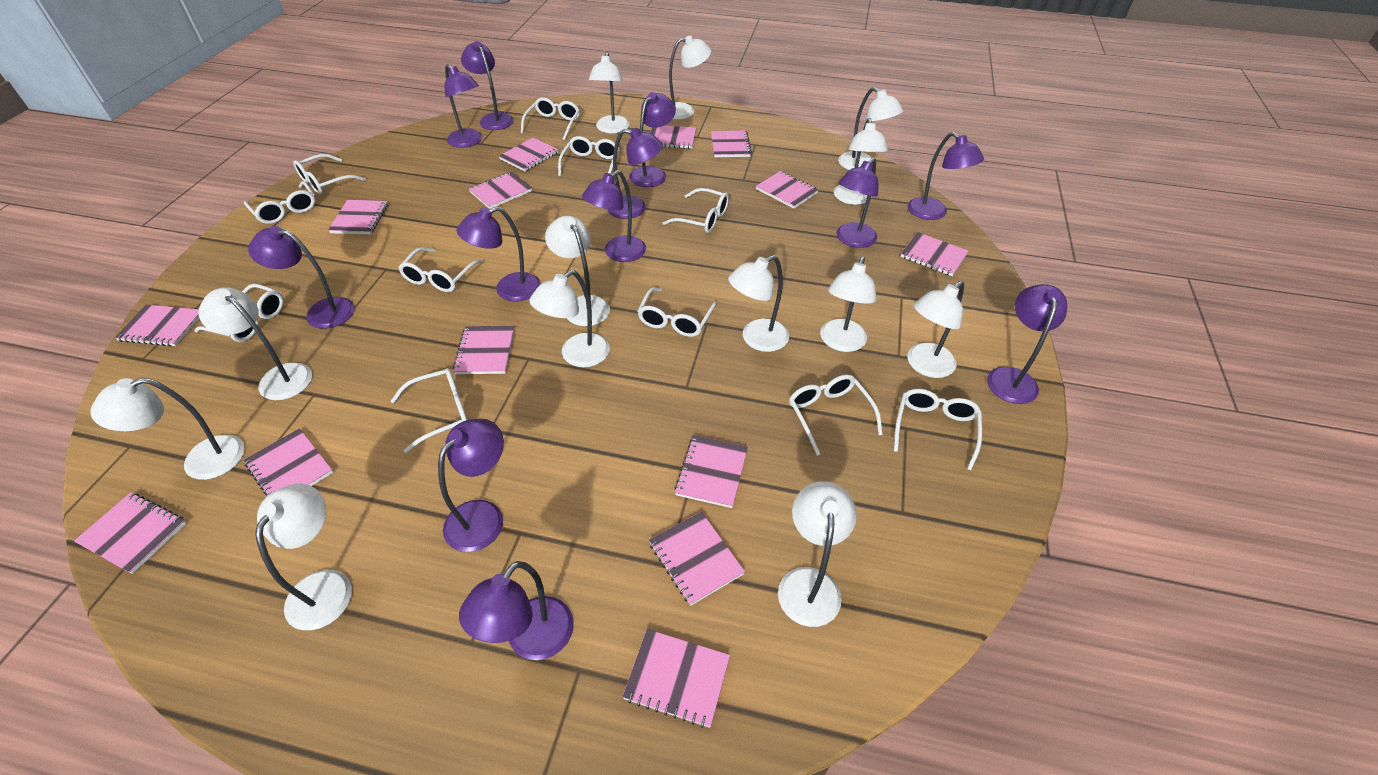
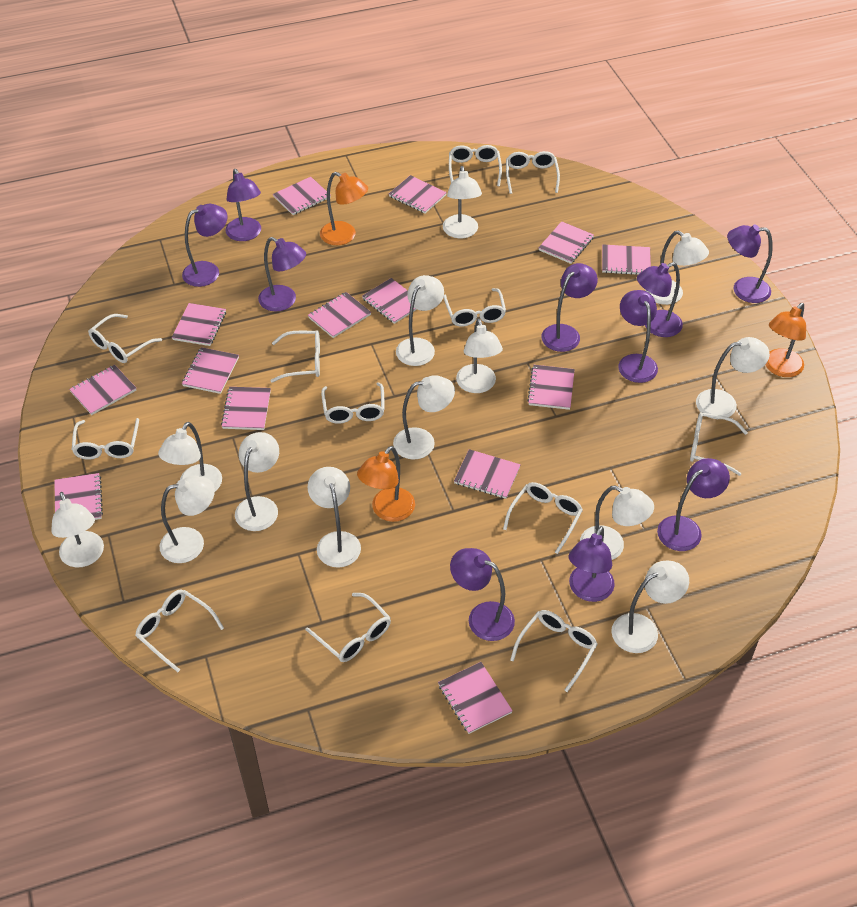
orange lamp: none = 0 -> [320,172,368,245] [357,446,415,522] [765,303,806,377] = 3
purple lamp: [248,226,355,329] [438,418,504,552] [445,64,482,148] [456,206,541,302] [459,561,574,660] [461,41,514,130] [582,170,646,262] [607,128,663,219] [630,92,676,187] [837,157,878,248] [907,132,984,220] [987,284,1067,404] = 12 -> [182,204,228,287] [225,169,261,241] [258,237,306,311] [450,548,515,641] [542,263,598,352] [569,526,615,602] [618,290,658,383] [637,262,683,337] [657,458,730,551] [727,225,773,303] = 10
white glasses: [194,284,284,342] [244,181,315,224] [293,154,366,195] [391,368,468,453] [398,247,484,292] [521,98,580,140] [558,136,619,177] [637,287,717,337] [663,188,729,233] [789,375,883,456] [894,389,982,471] = 11 -> [72,418,139,460] [88,314,162,363] [135,589,224,672] [271,330,320,383] [306,593,391,662] [321,382,385,424] [443,288,506,327] [449,145,502,186] [503,482,583,554] [506,151,560,194] [510,610,598,692] [690,412,748,476] = 12

